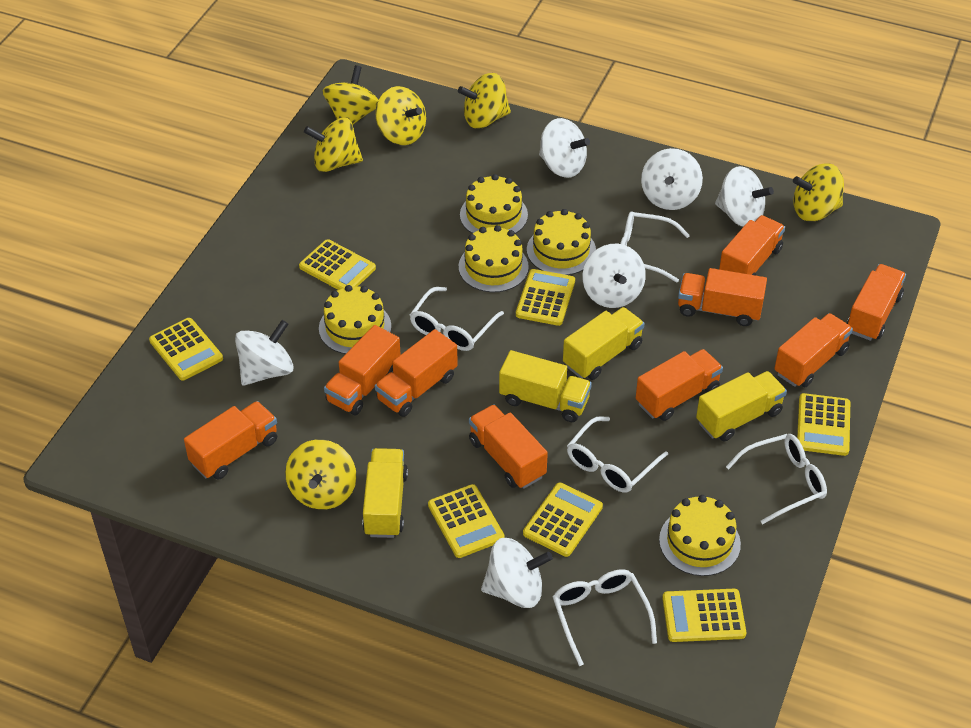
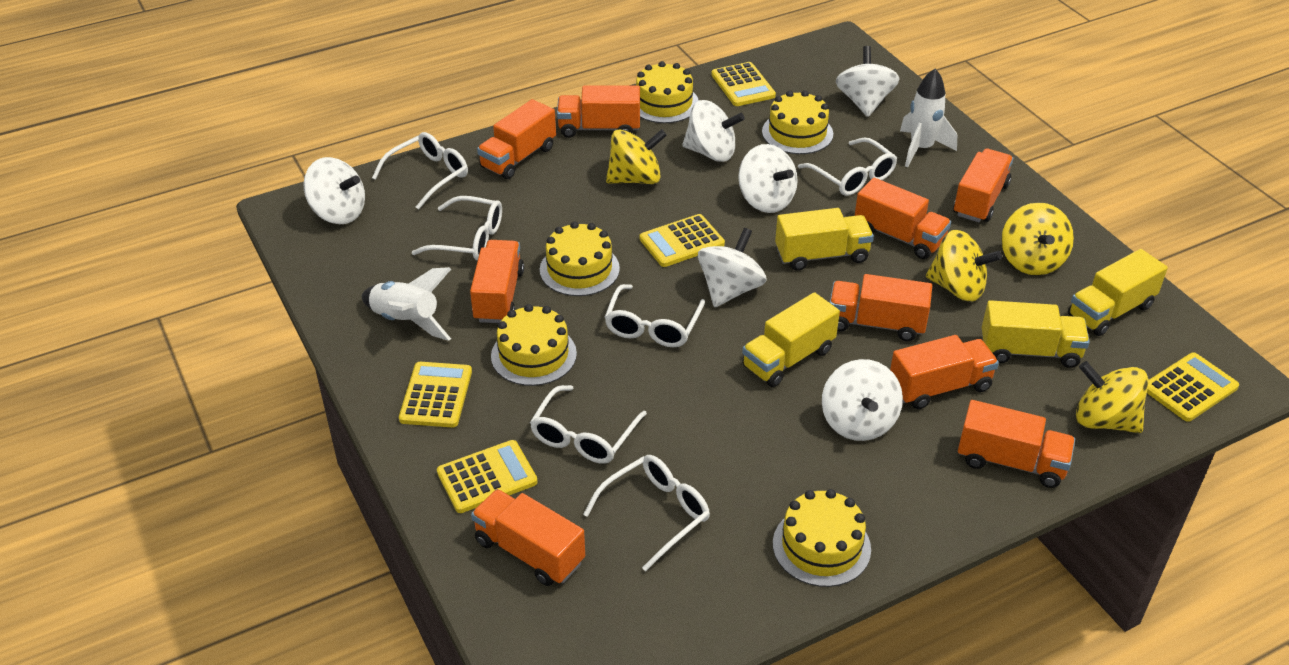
white glasses: [410,287,504,351] [553,569,657,666] [567,416,668,493] [620,212,690,283] [726,434,827,524] = 5 -> [372,132,468,210] [412,196,502,260] [530,385,647,464] [583,455,710,571] [605,284,705,348] [798,137,897,196] = 6
white rocket: none = 0 -> [362,267,451,341] [900,68,957,167] = 2
yellow calculator: [149,318,223,381] [299,239,376,290] [428,484,505,558] [516,269,575,326] [523,483,603,557] [662,589,746,642] [797,393,850,456] = 7 -> [399,362,472,427] [437,440,538,513] [640,214,725,267] [711,62,776,106] [1147,353,1239,422] = 5
yellow spinning top: [285,439,356,510] [304,118,363,172] [323,65,378,125] [375,86,426,145] [458,73,511,129] [793,163,844,221] = 6 -> [606,129,667,184] [926,230,1002,302] [1001,202,1074,275] [1076,361,1148,433] = 4

